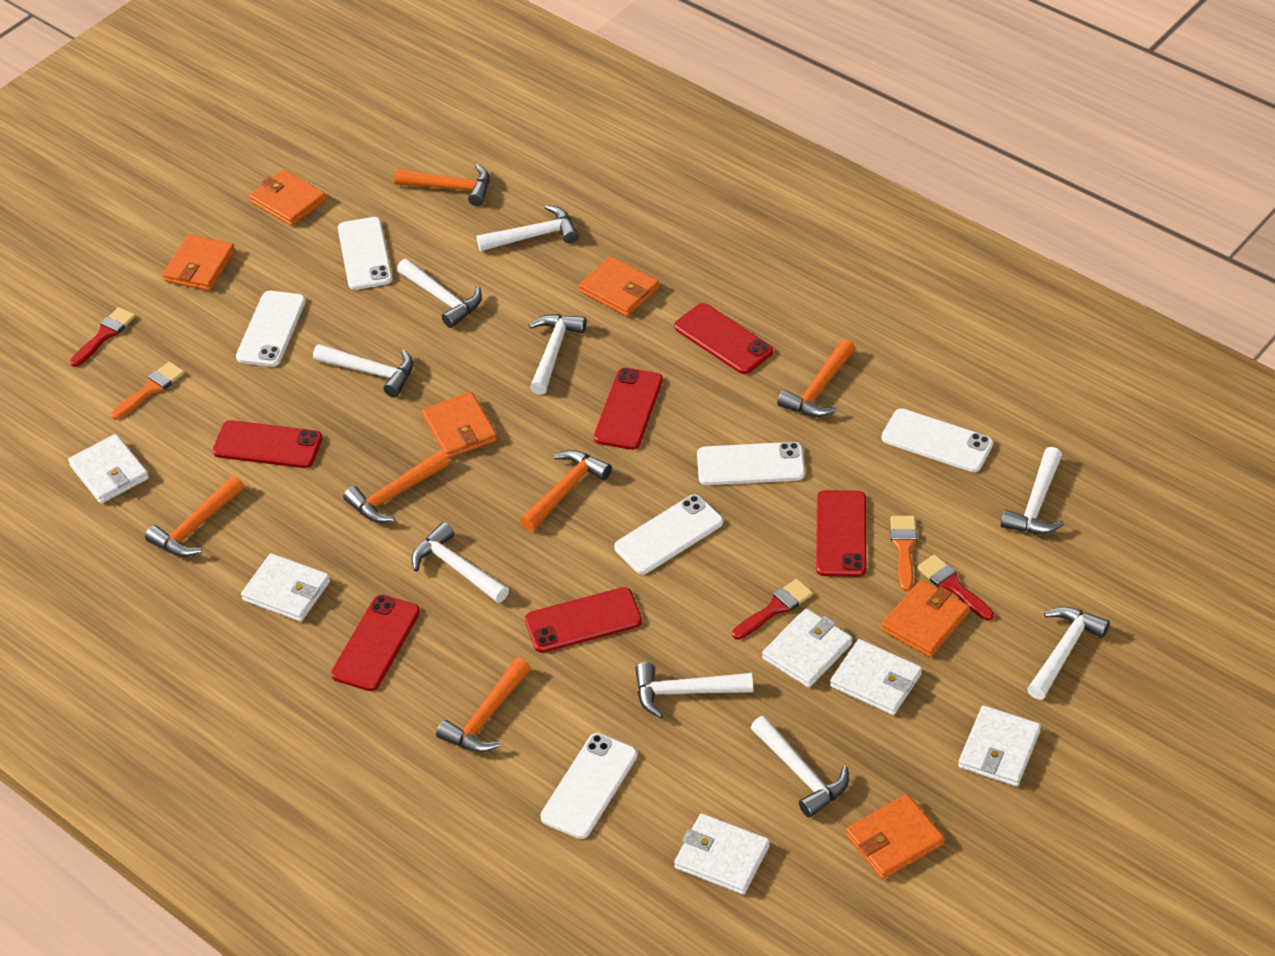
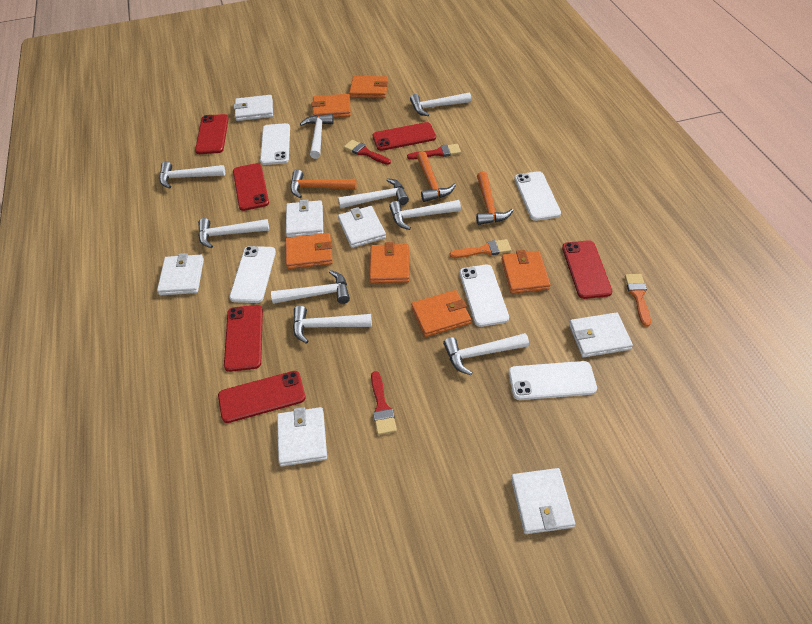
orange hammer: [145,475,244,557] [343,450,449,523] [394,164,490,206] [436,658,531,753] [520,450,612,531] [777,339,855,417] = 6 -> [290,170,357,198] [416,151,456,202] [476,172,514,225] = 3
white phone: [236,291,306,367] [338,217,393,290] [540,733,637,839] [614,495,723,574] [697,442,805,485] [882,408,993,472] = 6 -> [229,246,276,303] [260,123,290,165] [459,264,509,327] [509,361,597,400] [514,171,561,221] = 5
white wallet: [68,434,149,504] [241,553,330,622] [674,813,770,895] [762,608,852,688] [830,639,922,715] [958,705,1041,786] = 6 -> [157,253,204,295] [233,95,273,121] [277,407,327,466] [286,199,323,238] [338,206,386,248] [511,468,575,534] [569,313,633,357] = 7

